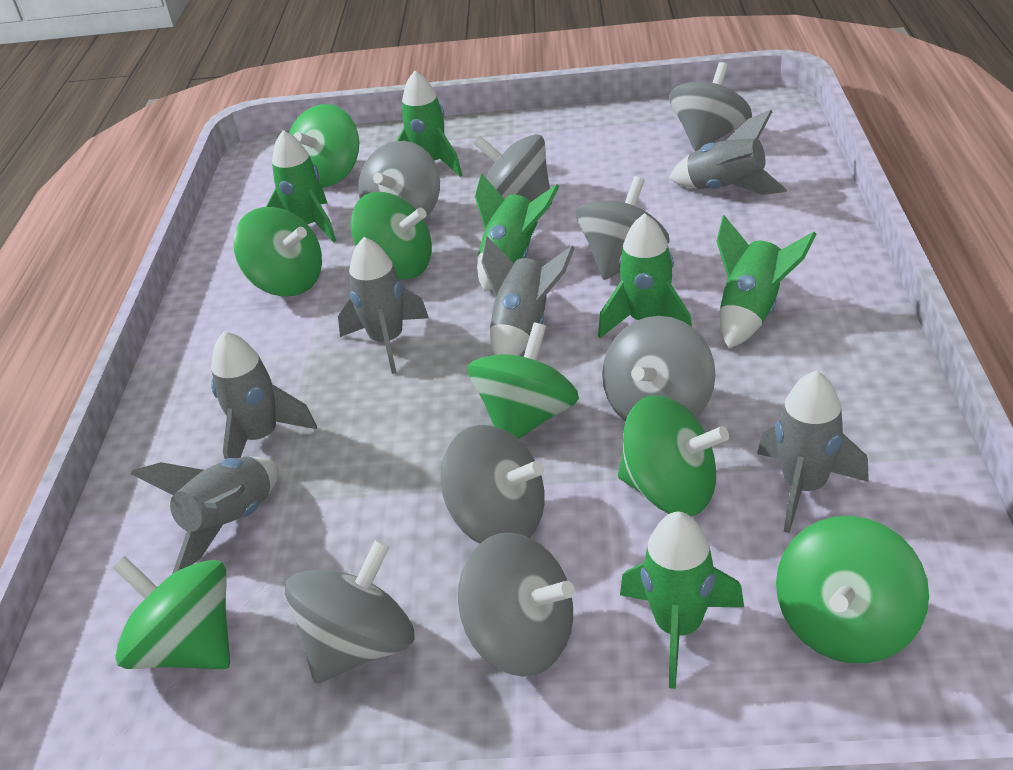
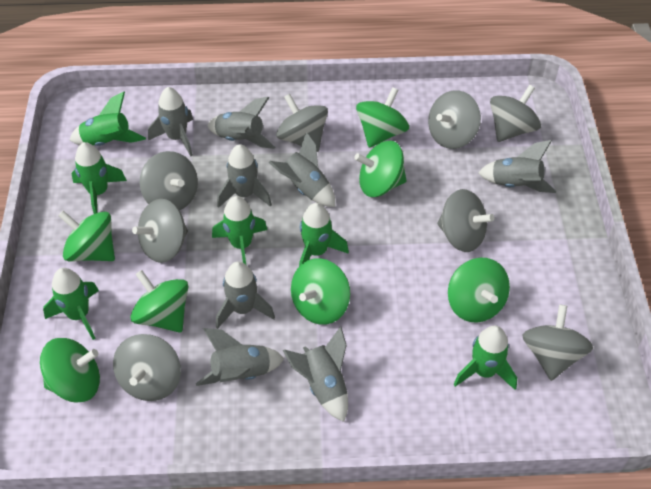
grey rocket: [130,456,279,574] [211,331,317,459] [338,237,429,374] [481,236,575,356] [669,110,787,195] [757,370,869,533] = 6 -> [148,87,193,156] [196,328,284,386] [207,97,275,149] [216,262,275,329] [217,144,272,208] [269,132,335,207] [283,327,348,422] [478,140,556,193] = 8

